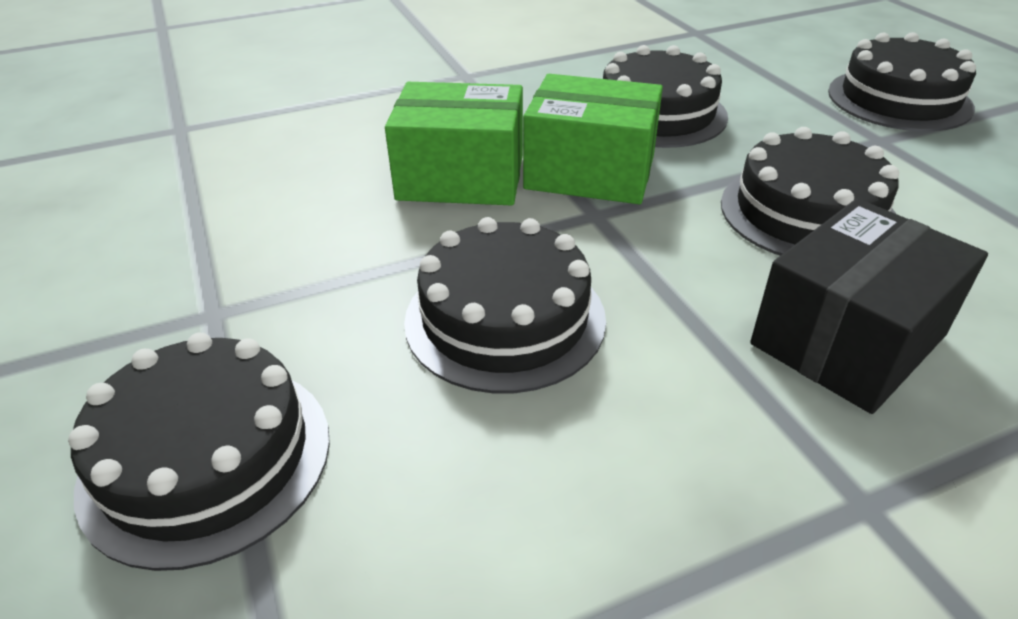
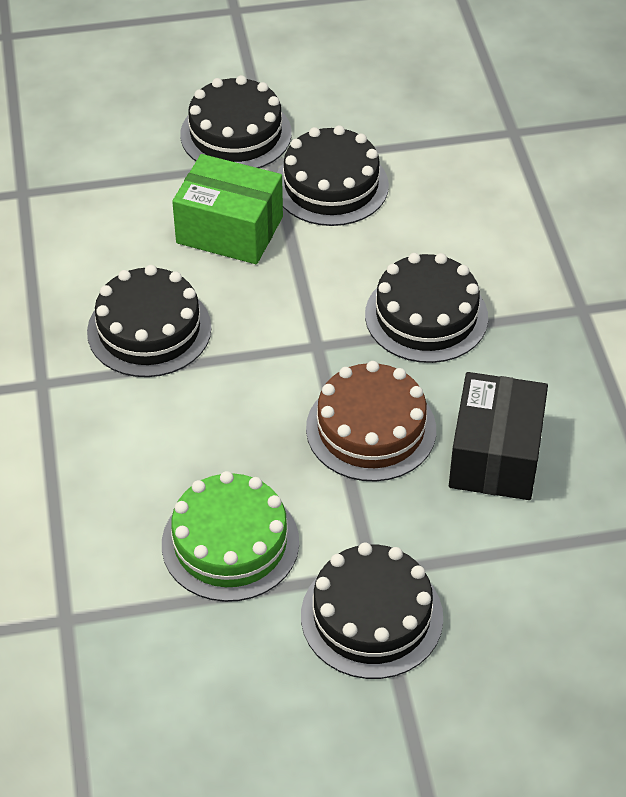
brown cake: none = 0 -> [306,361,436,482] = 1
green box: [385,82,523,206] [523,74,663,204] = 2 -> [172,154,283,264] = 1
green cake: none = 0 -> [162,471,299,602] = 1

